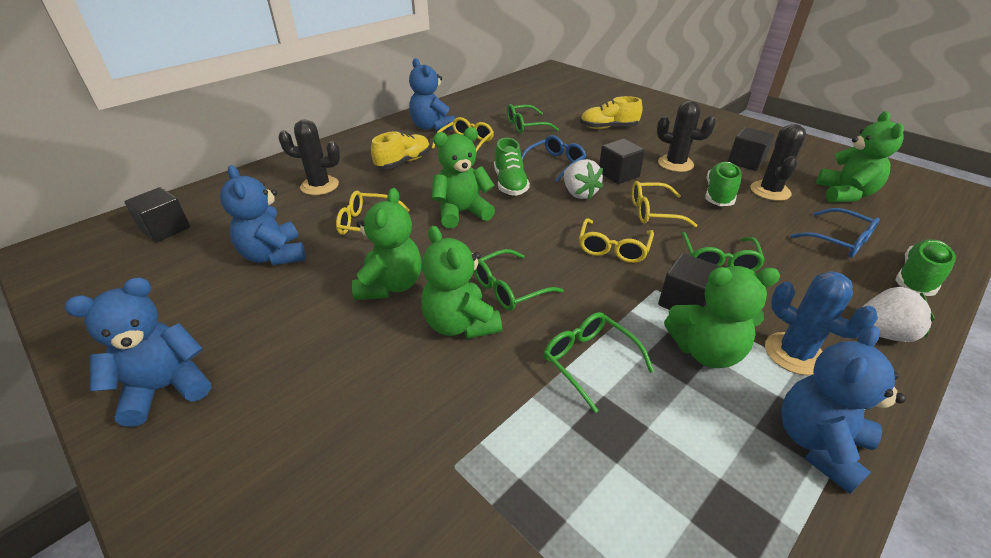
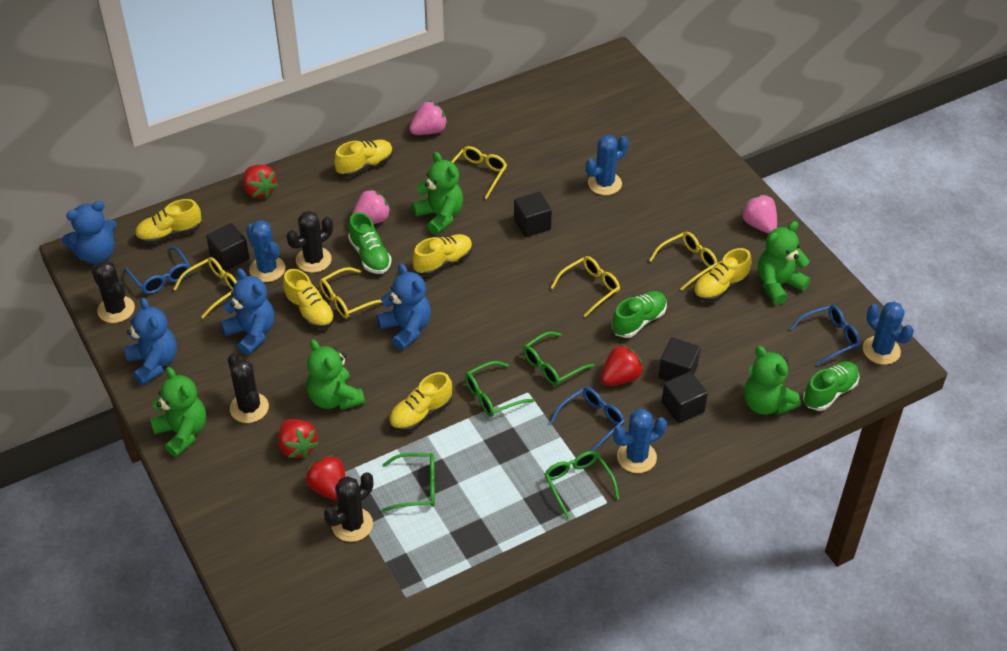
black cactus: [278,119,340,195] [657,100,716,172] [750,124,806,201] = 3 -> [91,260,135,323] [228,353,269,423] [287,211,333,273] [324,472,373,542] = 4
blue cactus: [765,271,878,375] = 1 -> [246,220,285,282] [586,135,629,195] [613,409,667,473] [863,301,914,365] = 4
blue glasses: [521,135,586,182] [790,208,880,258] = 2 -> [125,247,190,294] [550,387,625,451] [790,305,860,366] = 3
pink strawberry: none = 0 -> [352,189,391,224] [409,101,448,135] [740,195,777,233] = 3
red strawberry: none = 0 -> [243,165,278,198] [278,419,318,458] [305,455,346,501] [601,344,644,386] = 4
white strawberry: [564,159,603,200] [862,287,935,342] = 2 -> none = 0
yellow glasses: [336,191,410,235] [432,117,494,152] [579,218,654,263] [632,181,698,227] = 4 -> [173,257,237,318] [320,267,382,318] [451,146,507,199] [551,256,620,317] [649,232,718,291] = 5
yellow shoe: [371,132,430,169] [580,96,642,129] = 2 -> [135,199,201,244] [283,269,335,329] [334,140,393,177] [389,372,452,432] [412,234,473,276] [693,248,752,302] = 6

